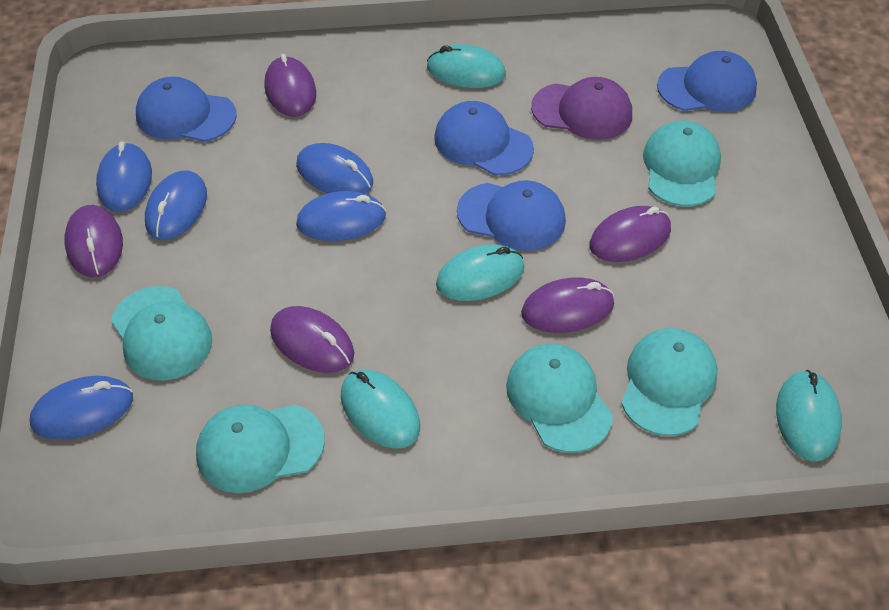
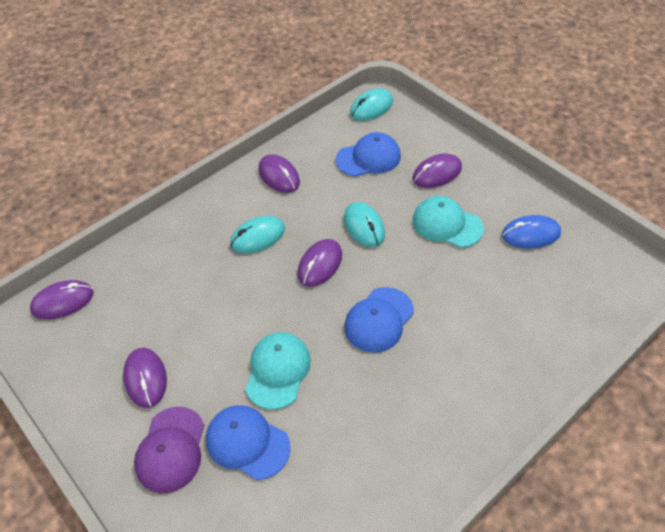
blue cap: [136,77,237,142] [434,101,534,175] [457,180,566,251] [657,51,757,112] = 4 -> [206,405,291,480] [336,132,401,177] [344,287,414,353] = 3
blue mouse: [30,376,133,440] [96,141,152,212] [145,170,207,240] [296,143,373,193] [296,191,386,241] = 5 -> [502,215,561,249] = 1
turquoise cap: [111,286,212,381] [196,405,325,493] [506,344,613,453] [621,328,718,436] [643,121,721,206] = 5 -> [245,332,311,410] [413,196,484,248] = 2
turquoise mouse: [341,369,420,449] [427,44,506,88] [436,244,524,301] [776,370,842,462] = 4 -> [230,216,285,254] [344,202,385,247] [350,88,393,121] = 3

